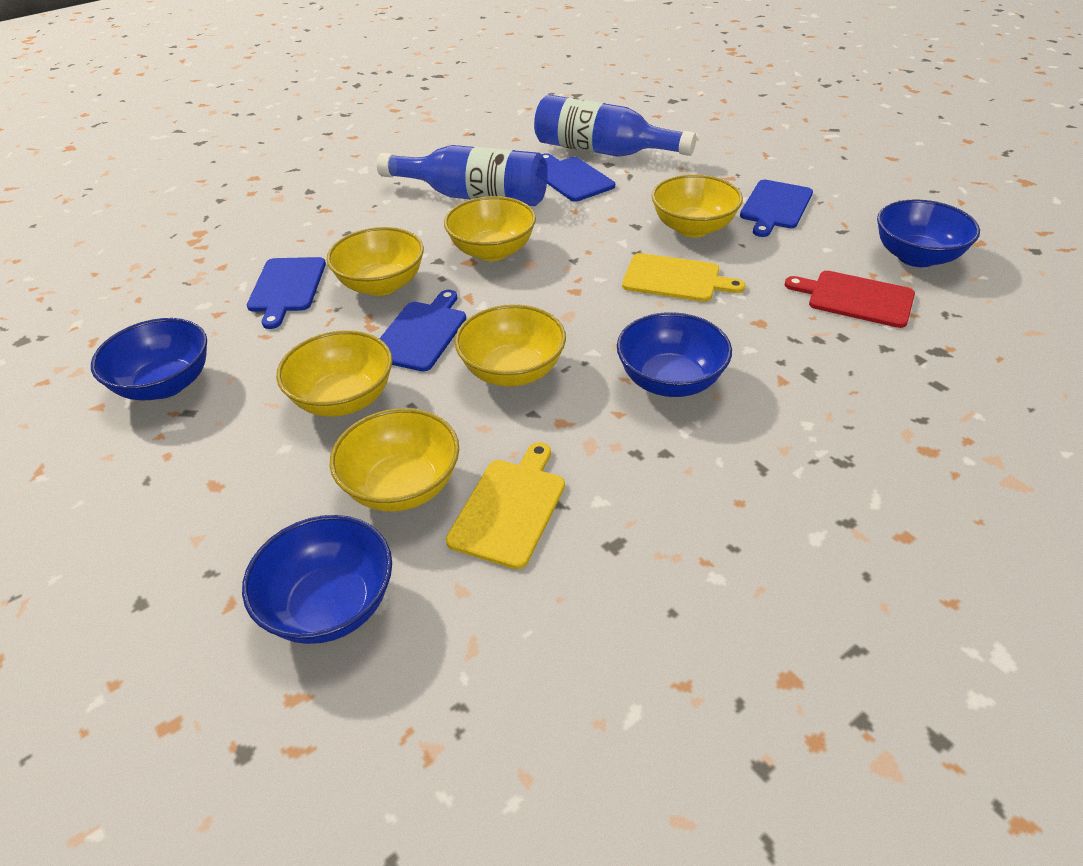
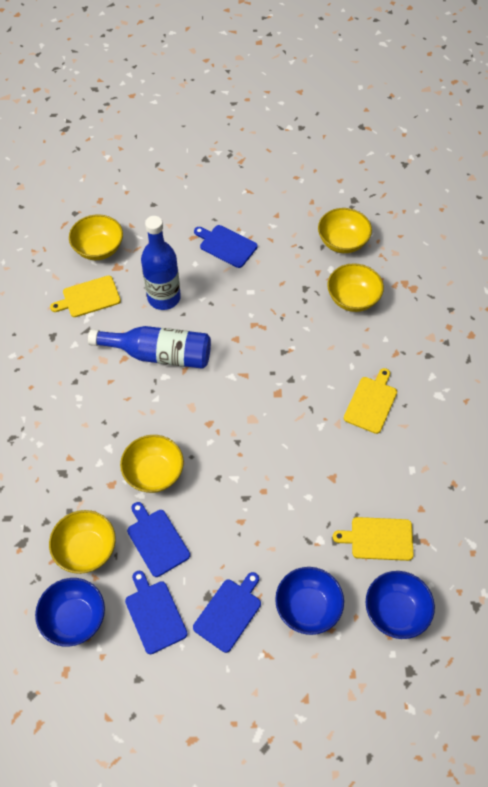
blue bowl: [91,318,207,400] [242,515,392,644] [617,312,732,397] [877,200,980,267] = 4 -> [35,578,105,647] [275,567,344,635] [366,571,435,639] = 3
red cutting board: [785,271,915,328] = 1 -> none = 0
yellow bowl: [276,330,392,416] [327,227,424,296] [330,408,459,512] [444,196,536,261] [455,304,566,387] [652,174,743,237] = 6 -> [49,510,116,574] [69,214,123,260] [120,435,184,493] [318,208,372,253] [327,263,384,312] = 5
yellow cutting board: [446,442,565,569] [622,253,745,302] = 2 -> [50,275,121,317] [333,517,414,561] [344,368,397,434] = 3

